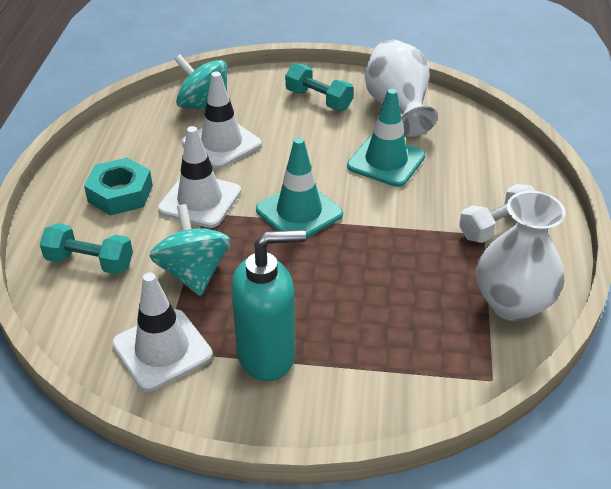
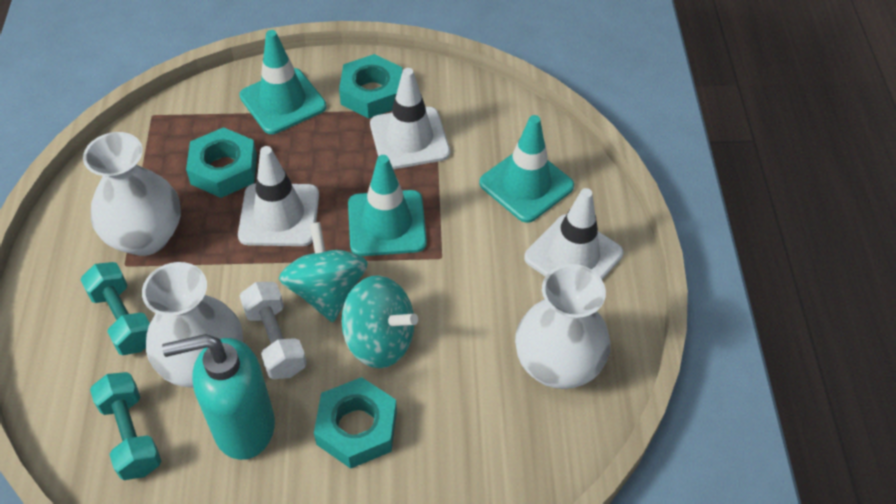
turquoise nut: [84,158,153,216] = 1 -> [186,127,257,198] [314,377,397,469] [339,54,403,119] = 3
turquoise traffic cone: [256,137,343,238] [347,88,425,187] = 2 -> [239,30,326,134] [348,155,427,256] [479,115,574,223] = 3
white vase: [365,40,438,137] [476,191,566,321] = 2 -> [83,132,181,256] [142,262,243,387] [515,264,611,389] = 3

